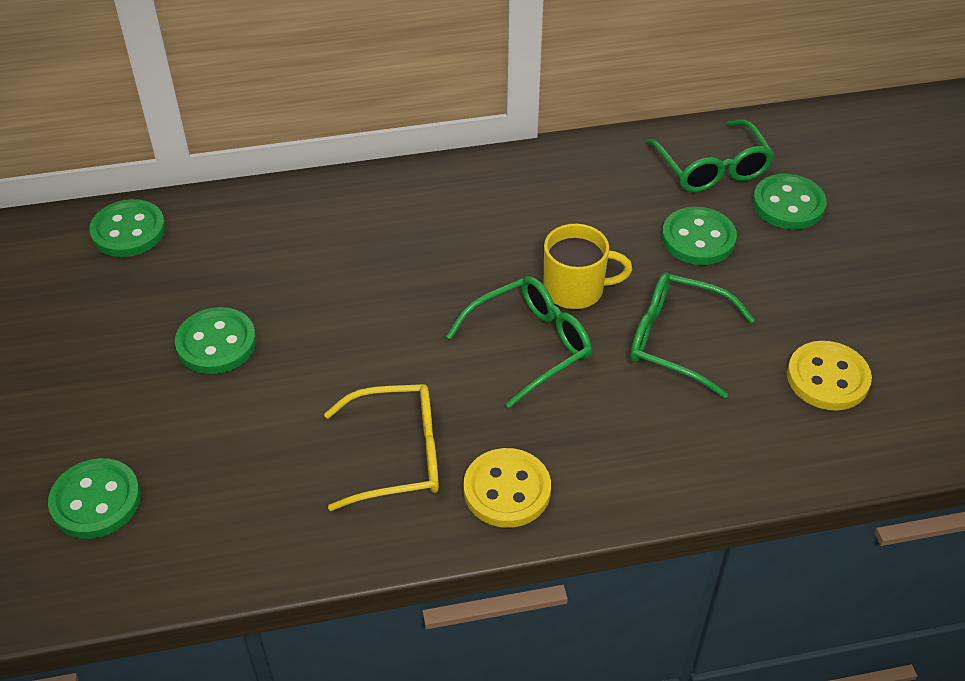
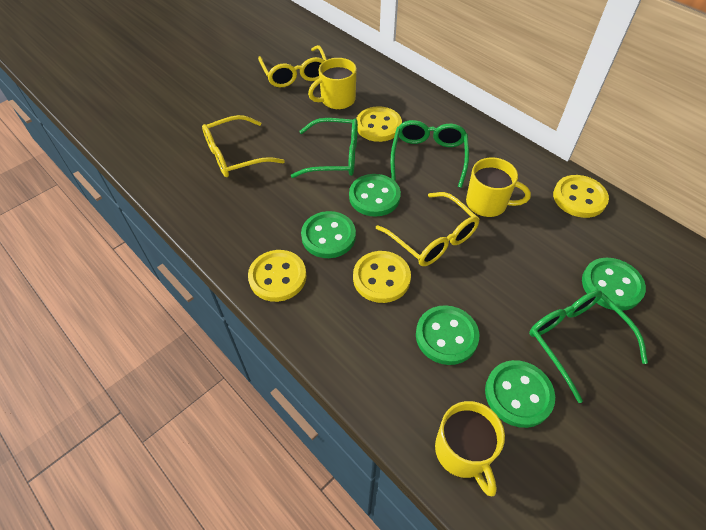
yellow button: [463,448,551,528] [787,341,872,411] = 2 -> [248,250,307,302] [353,251,411,303] [356,106,402,142] [553,175,609,218] = 4
yellow glasses: [324,384,439,511] = 1 -> [202,115,285,177] [258,45,327,87] [376,192,480,266] = 3
yellow mug: [543,224,632,309] = 1 -> [308,58,357,109] [435,401,505,496] [466,157,531,217] = 3

